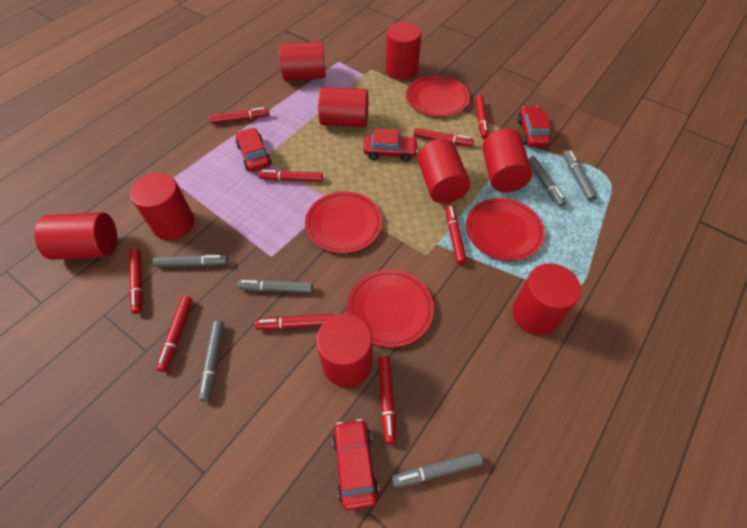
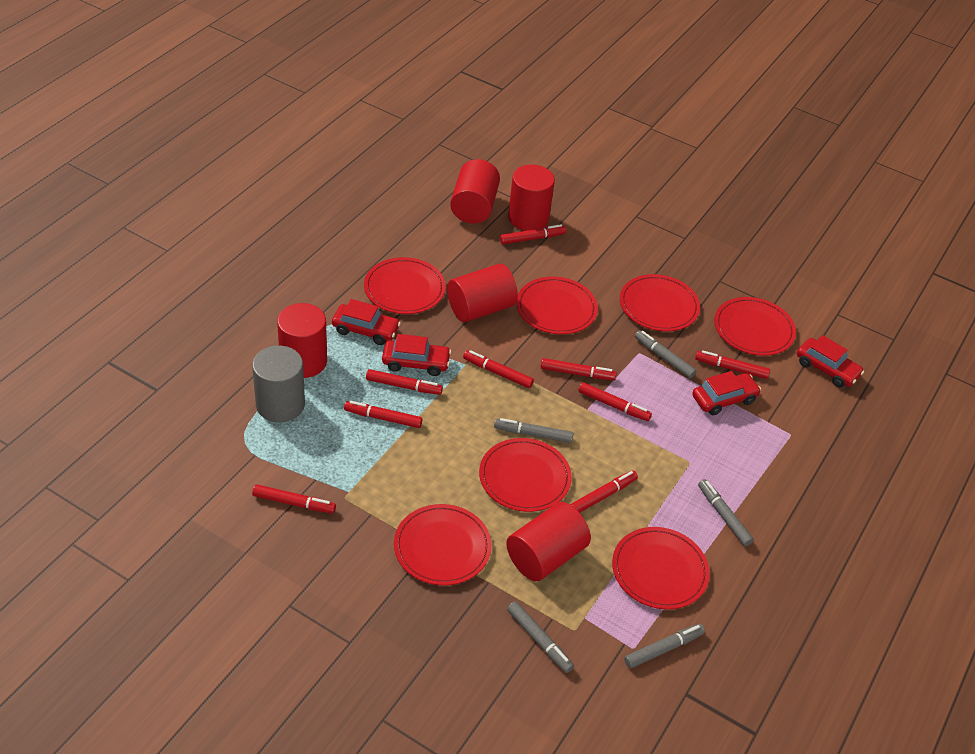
grey cylinder: none = 0 -> [252,345,305,422] = 1
grey marker: [153,255,228,267] [199,321,224,401] [237,279,313,293] [392,452,483,488] [528,156,566,207] [563,150,597,201] = 6 -> [494,418,574,443] [507,601,574,673] [624,624,705,668] [635,330,696,378] [698,479,754,546] = 5
red cylinder: [34,212,117,260] [130,173,194,240] [279,41,326,81] [316,314,372,387] [318,87,368,127] [386,22,421,80] [418,139,470,203] [482,128,532,192] [512,263,581,335] = 9 -> [277,303,327,378] [447,264,518,322] [450,159,500,224] [506,502,591,581] [508,165,555,231] = 5
red plate: [305,191,382,253] [347,269,434,348] [406,75,469,117] [466,198,545,261] = 4 -> [364,257,446,314] [394,504,492,586] [479,438,572,512] [516,277,598,334] [612,527,710,610] [620,274,700,331] [714,297,796,356] = 7

